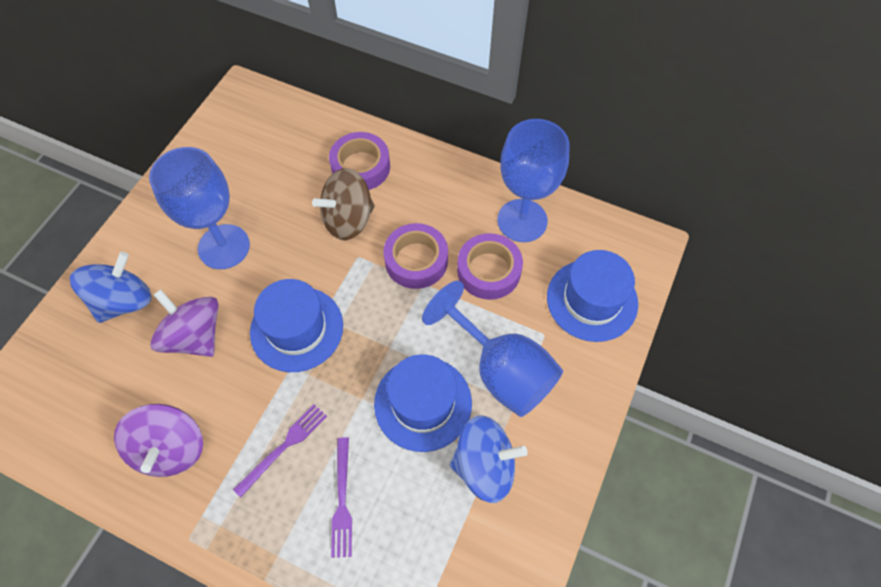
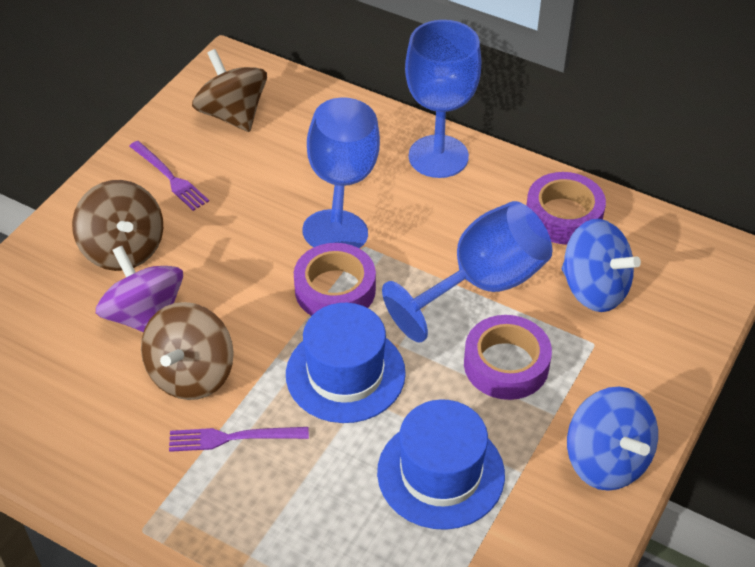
blue hat: [250,279,343,372] [374,354,472,452] [547,250,638,342] = 3 -> [286,303,406,423] [377,399,505,530] = 2
brown spinning top: [312,168,375,240] = 1 -> [72,180,163,271] [141,302,234,400] [192,49,267,132] = 3
purple spinning top: [114,404,203,477] [150,289,219,357] = 2 -> [96,246,183,332] = 1

